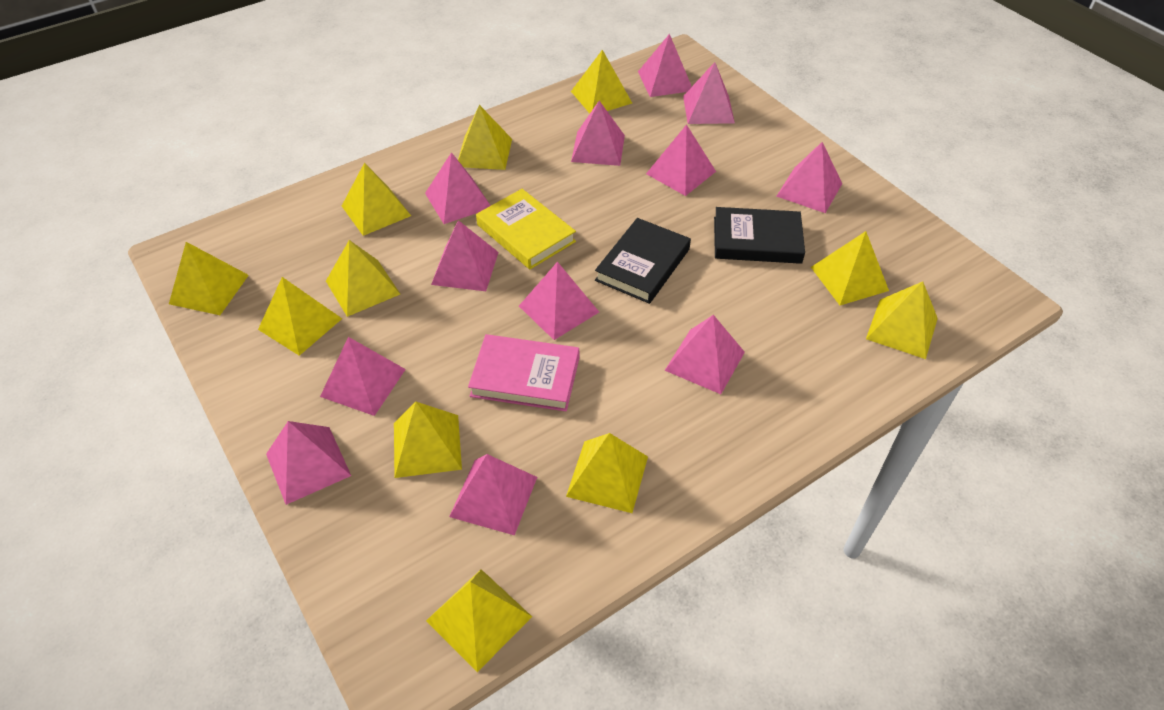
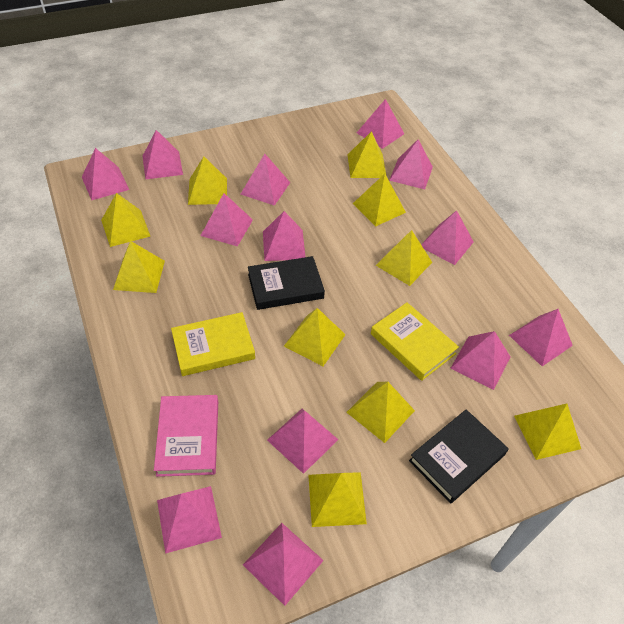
pink pyramid: [266,421,351,505] [320,337,406,416] [425,152,491,224] [431,220,499,291] [449,454,537,536] [519,262,599,340] [571,101,625,166] [638,34,692,97] [646,124,716,196] [665,315,745,394] [683,62,735,124] [777,142,842,213] = 12 -> [82,148,129,200] [143,130,183,180] [157,486,222,554] [200,193,253,246] [241,154,290,206] [243,523,324,606] [263,211,305,261] [267,409,338,474] [357,99,404,149] [389,139,433,189] [421,210,474,265] [450,331,510,390] [509,309,573,366] = 13
yellow book: [476,189,576,269] = 1 -> [171,312,255,376] [371,302,459,381] = 2
yellow pyramid: [169,242,249,315] [258,277,342,356] [326,240,400,317] [342,163,411,236] [394,402,462,478] [426,569,532,672] [458,105,512,170] [566,433,648,513] [571,50,632,113] [811,231,889,305] [866,282,938,359] = 11 -> [101,193,150,247] [113,241,165,293] [188,156,227,205] [284,308,346,366] [308,472,367,527] [346,382,415,443] [347,131,387,178] [353,174,406,227] [376,230,432,286] [514,404,581,460] = 10

